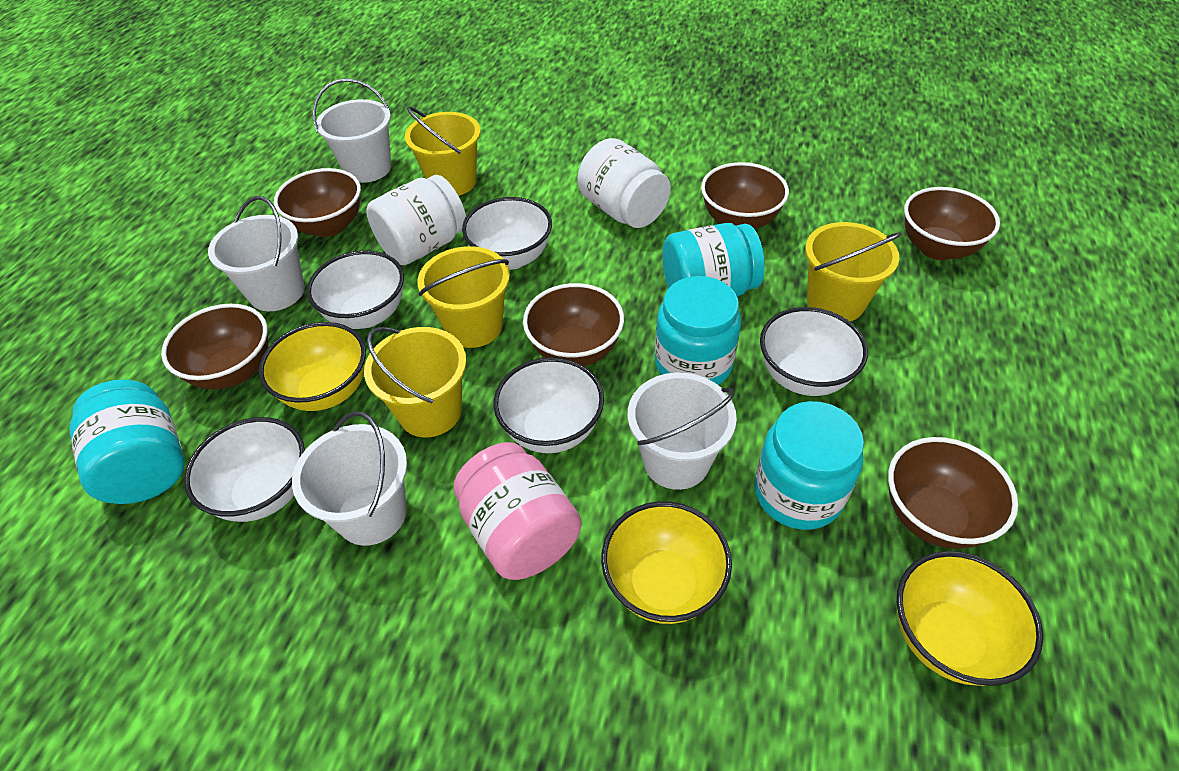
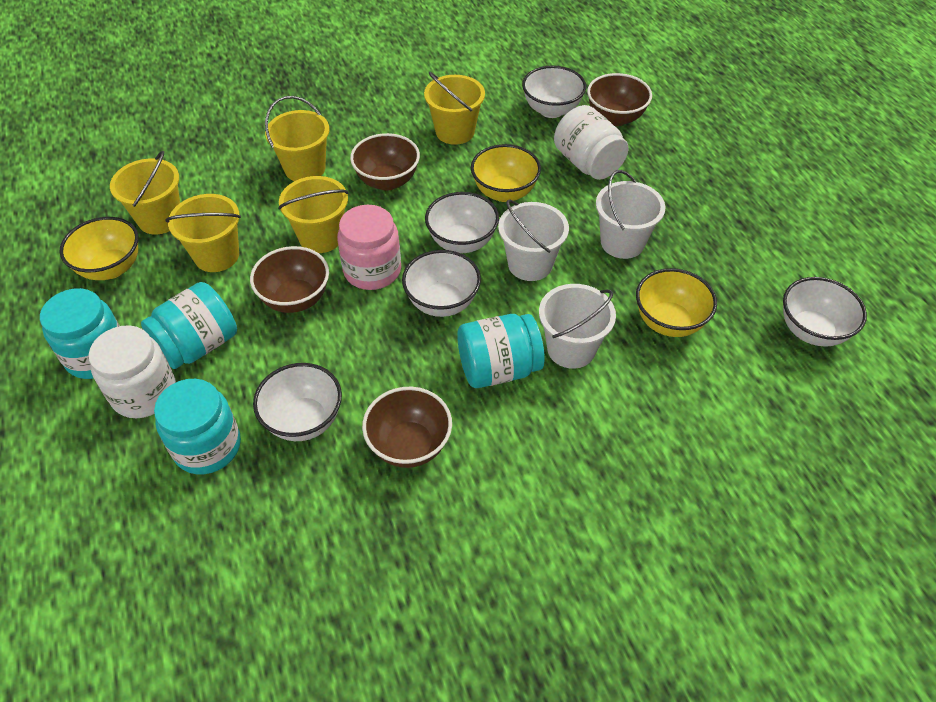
brown bowl: [161,304,268,389] [274,168,361,237] [523,283,624,366] [701,162,789,229] [888,437,1018,549] [904,187,1000,260] = 6 -> [250,246,329,313] [350,133,420,190] [362,387,452,468] [587,73,652,126] = 4
white bucket: [208,196,305,311] [292,411,407,546] [313,78,391,183] [628,372,737,490] = 4 -> [498,199,569,281] [539,284,616,369] [596,170,665,259] = 3
yellow bucket: [364,327,467,437] [405,107,481,196] [417,246,510,348] [805,222,902,321] = 4 -> [110,151,180,235] [165,194,241,272] [265,96,330,181] [278,176,349,253] [424,72,485,145] = 5

